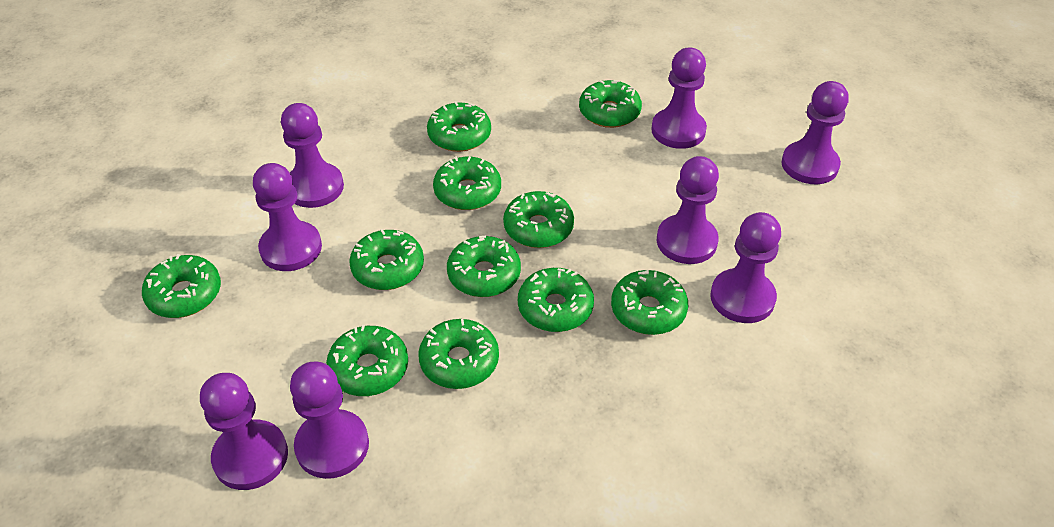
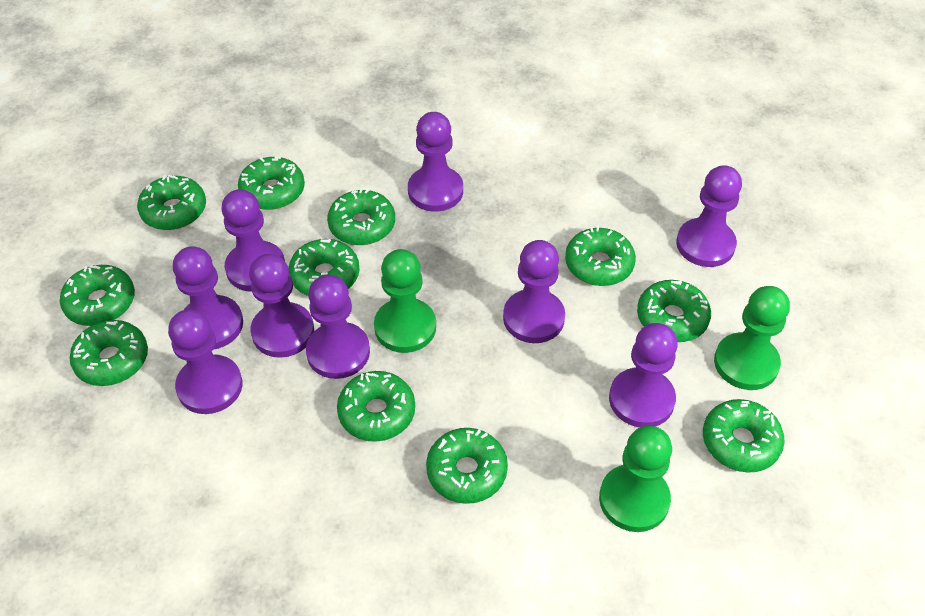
green pawn: none = 0 -> [374,249,436,353] [599,426,672,532] [714,286,790,390] = 3
purple pawn: [200,373,288,490] [253,163,322,271] [281,103,344,208] [290,361,369,479] [651,48,707,149] [657,156,719,264] [710,212,781,323] [782,81,849,184] = 8 -> [168,309,243,414] [173,246,243,350] [222,189,285,292] [249,254,314,358] [306,275,370,379] [408,112,463,212] [503,240,565,343] [609,323,678,427] [676,165,742,267] = 9

